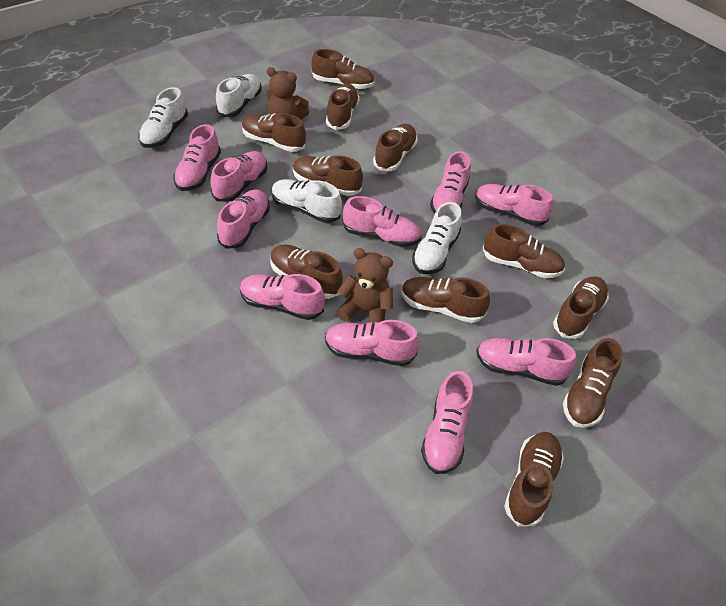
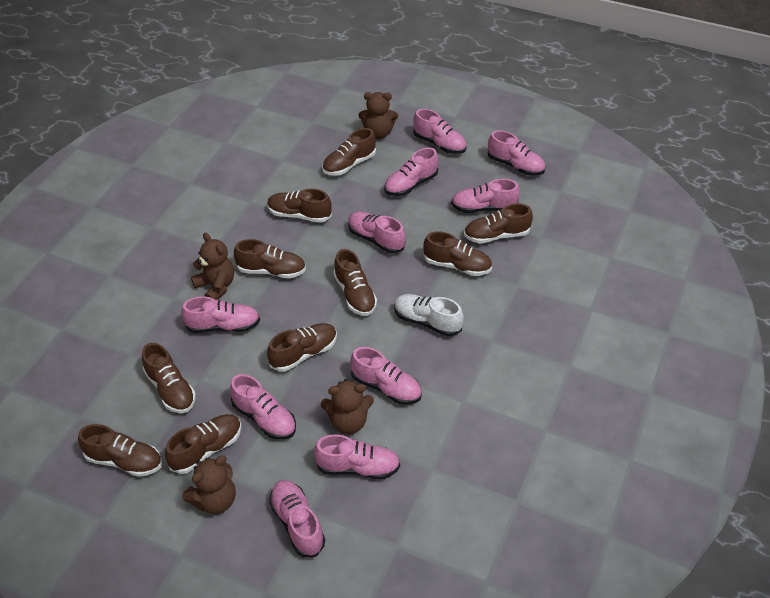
brown shoe: [242,113,306,152] [270,244,343,299] [293,155,363,196] [312,49,374,89] [326,84,360,130] [373,124,418,171] [401,277,490,323] [483,224,565,278] [504,432,564,527] [553,276,609,339] [563,338,623,428] = 11 -> [78,424,162,477] [142,343,196,413] [165,414,242,474] [234,239,306,279] [267,188,332,223] [267,323,337,372] [322,128,376,176] [333,249,377,316] [423,231,492,276] [464,203,533,244] = 10
brown teddy bear: [266,67,309,120] [336,248,393,322] = 2 -> [182,455,236,514] [191,233,234,300] [321,379,374,434] [358,92,398,139] = 4
white shoe: [138,87,188,148] [216,74,262,117] [272,179,342,223] [412,202,462,274] = 4 -> [394,294,464,336] = 1

